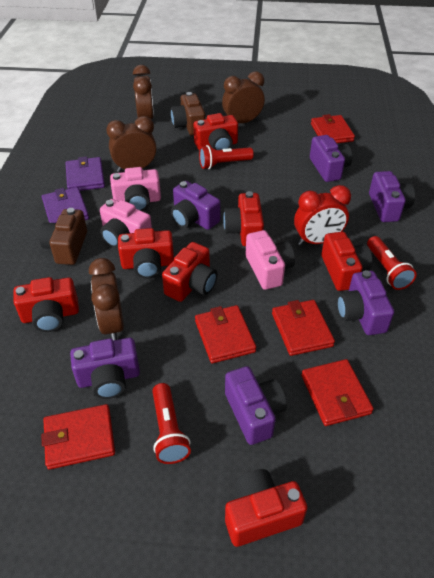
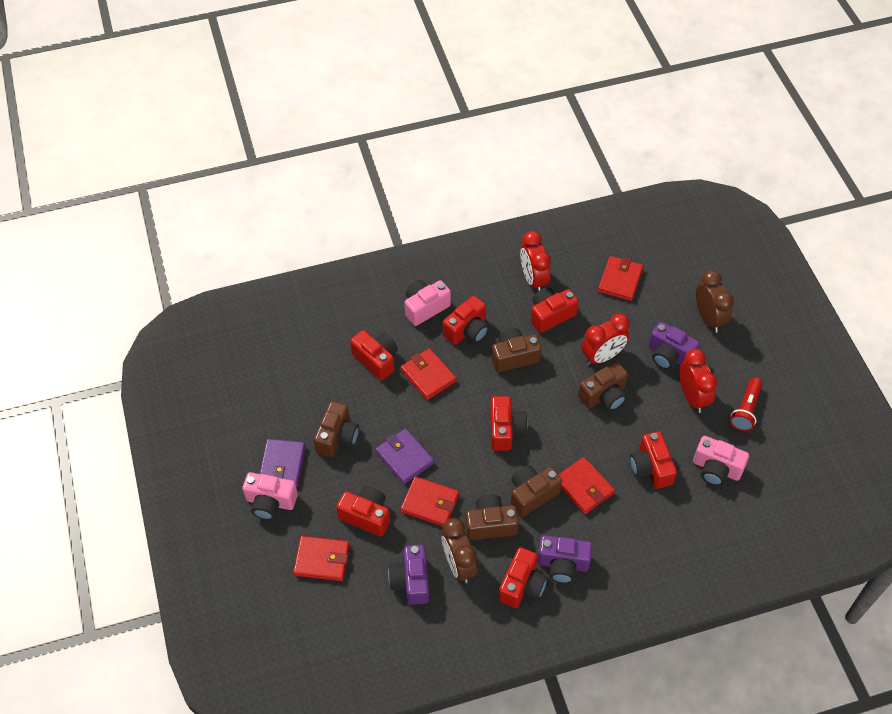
brown camera: [39,208,87,265] [171,92,205,136] = 2 -> [314,401,359,457] [465,494,519,540] [492,328,542,372] [511,465,562,517] [578,362,628,411] = 5
brown clock: [89,258,124,341] [106,116,157,172] [133,65,154,119] [222,71,265,123] = 4 -> [441,518,477,583] [696,270,734,333] = 2
purple camera: [70,338,140,399] [171,181,221,230] [225,366,287,445] [310,135,352,182] [337,270,394,335] [369,171,415,222] = 6 -> [388,545,429,605] [537,535,592,583] [648,322,700,370] = 3
red clock: [294,185,351,245] = 1 -> [520,231,551,292] [582,313,630,365] [679,349,717,413] = 3
red flashlight: [152,383,191,464] [199,145,254,169] [367,236,417,290] = 3 -> [730,378,763,431] = 1

